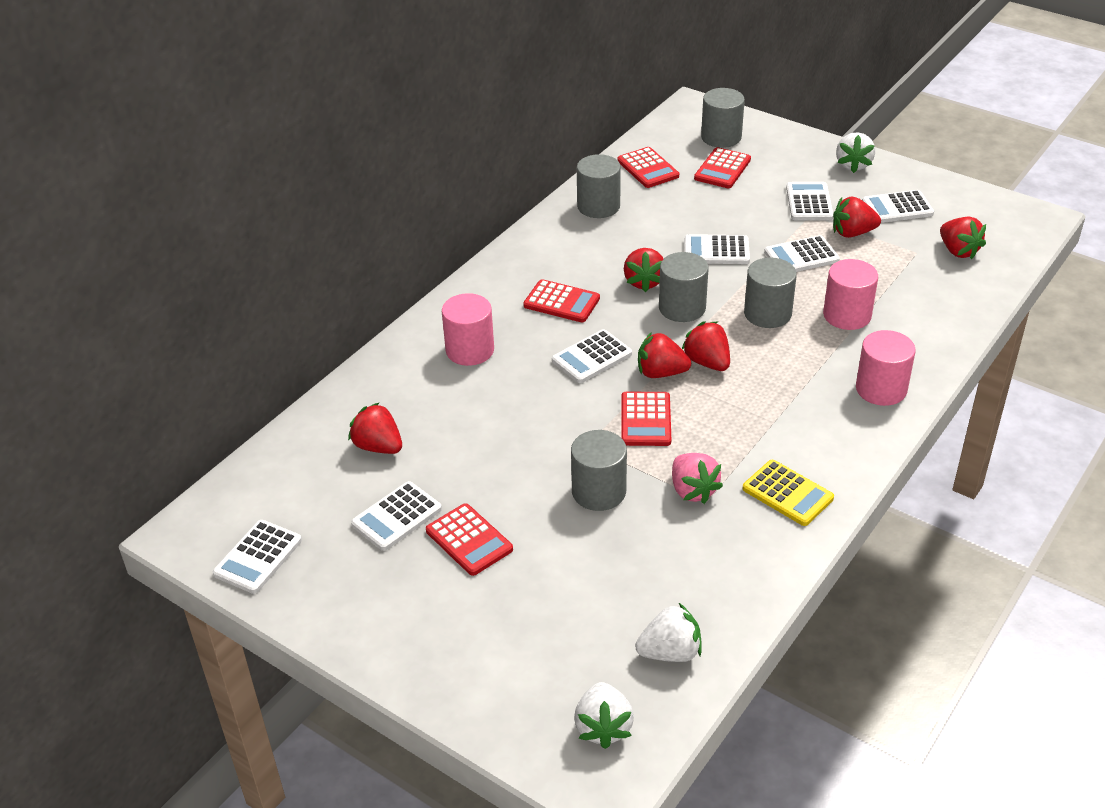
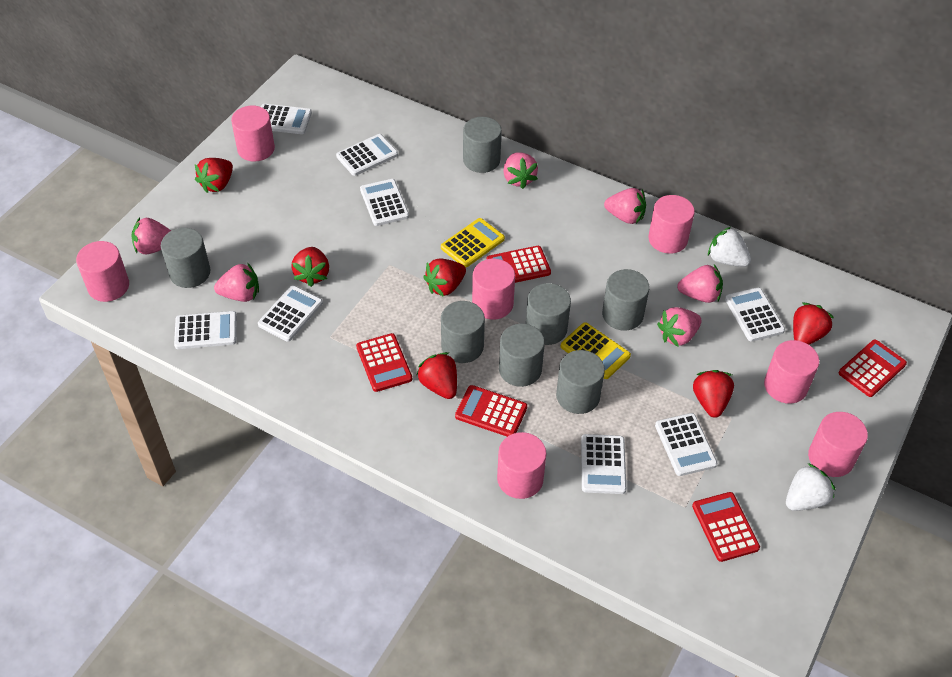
grey cylinder: [571,430,627,511] [577,154,621,218] [659,252,708,322] [701,88,745,148] [744,258,797,328] = 5 -> [161,228,210,288] [441,301,485,363] [463,117,502,173] [499,324,545,387] [526,283,571,345] [556,350,605,414] [602,269,650,331] = 7
pink cylinder: [442,293,494,366] [823,259,878,330] [856,330,916,406] = 3 -> [76,241,129,302] [231,106,275,162] [472,259,515,320] [497,432,546,499] [648,195,695,254] [764,340,819,404] [808,412,868,477] = 7
pink strawberry: [672,453,723,504] = 1 -> [131,217,171,254] [214,262,259,302] [503,152,538,189] [604,188,646,224] [657,307,702,347] [677,265,723,303] = 6
white calculator: [213,520,302,594] [351,481,442,551] [552,329,632,383] [684,234,750,264] [764,235,840,272] [786,182,833,221] [862,190,934,223] = 7 -> [174,311,237,349] [258,285,323,342] [261,104,312,134] [336,134,398,176] [360,179,409,226] [581,434,626,494] [655,413,717,476] [725,287,785,342] = 8
white strawberry: [574,682,634,749] [635,603,701,662] [836,132,875,173] = 3 -> [708,227,751,267] [786,463,836,511] = 2
yellow calculator: [743,460,834,526] = 1 -> [441,218,505,268] [561,322,631,379] = 2

